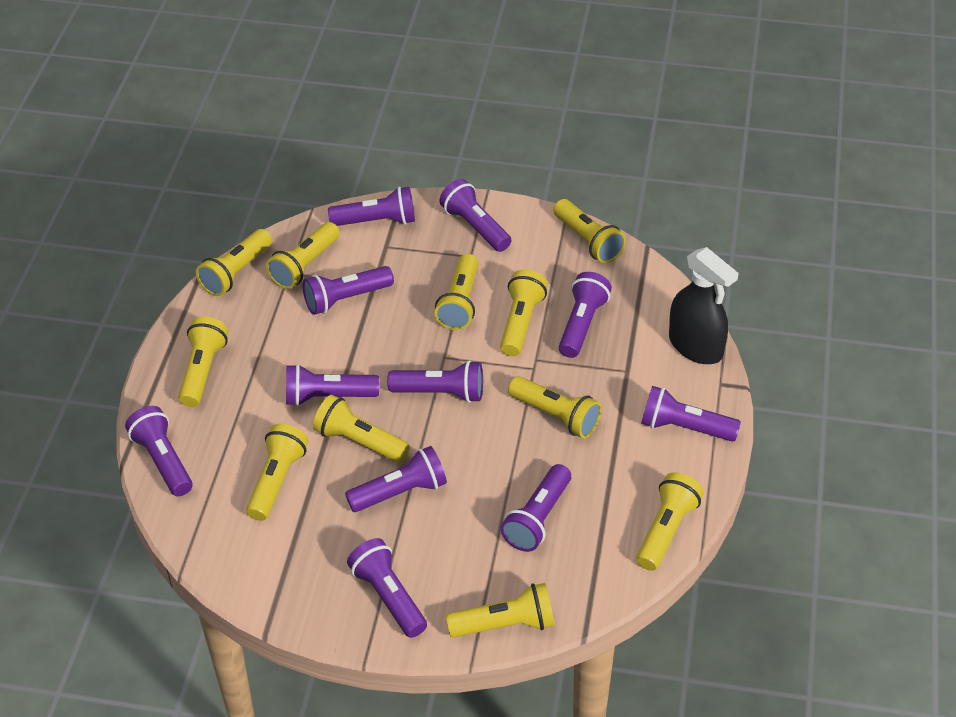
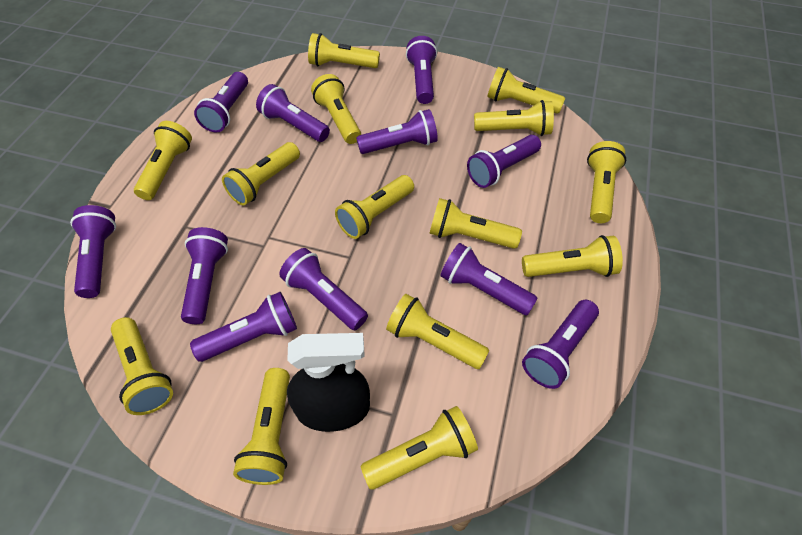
yellow flashlight: [178,317,228,407] [196,229,272,296] [246,424,309,521] [266,222,340,289] [313,395,410,463] [435,254,479,330] [446,583,554,638] [500,269,548,357] [508,376,602,438] [553,199,626,263] [636,473,704,571] = 11 -> [111,317,173,415] [134,121,192,200] [222,142,300,205] [233,368,290,485] [308,33,380,68] [311,74,361,144] [335,175,414,239] [360,406,478,490] [386,294,489,369] [429,198,522,249] [474,100,554,136] [487,67,565,114] [522,235,623,277] [587,141,626,223] = 14

